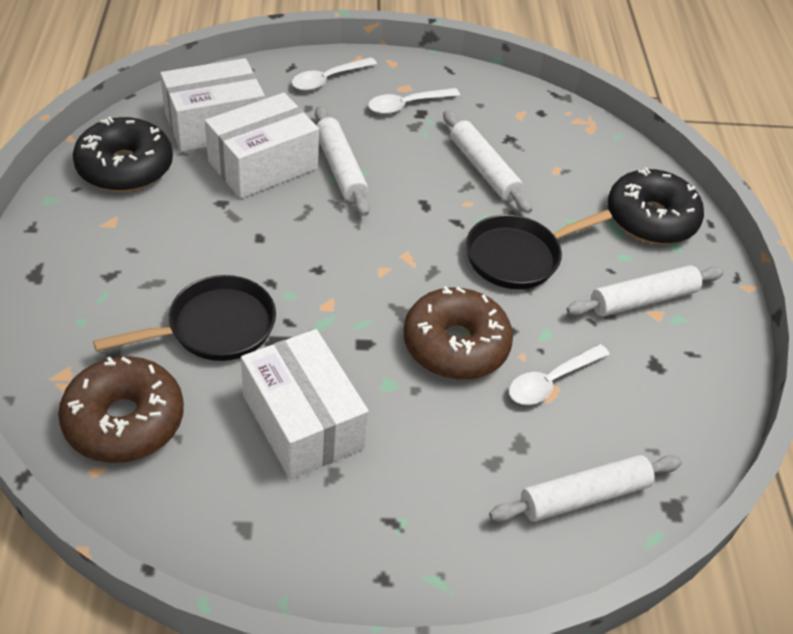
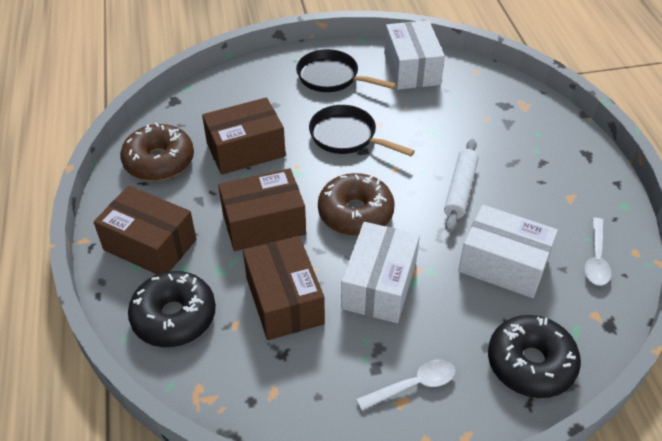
brown box: none = 0 -> [94,185,196,274] [202,97,286,175] [218,168,306,251] [243,236,325,340] = 4
white rolling pin: [315,106,370,216] [443,111,532,213] [489,455,682,522] [566,265,724,317] = 4 -> [444,139,479,232] = 1
white spoon: [292,57,377,91] [368,88,460,114] [509,344,610,405] = 3 -> [356,359,455,410] [584,218,612,286] = 2

